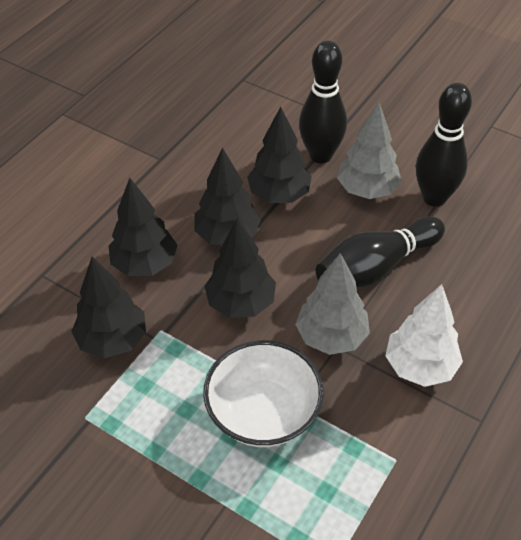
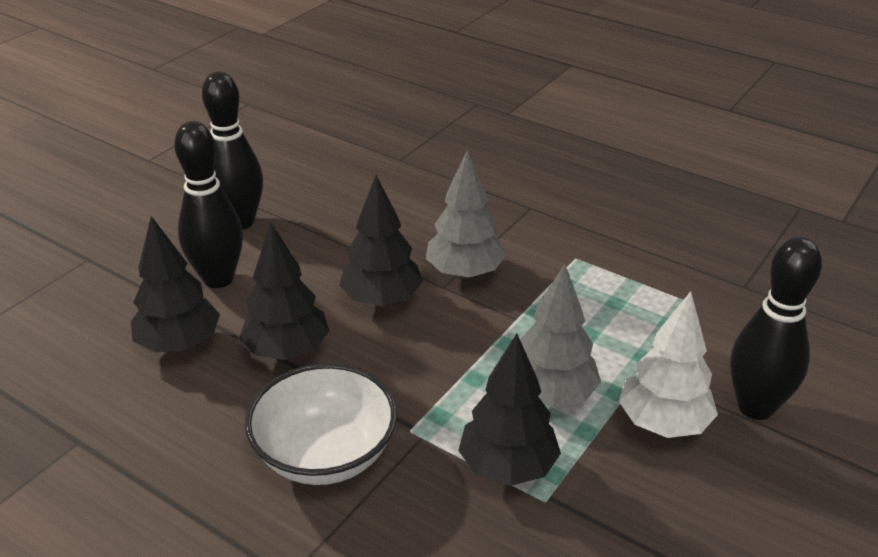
black tree: [71,257,146,358] [109,178,177,276] [194,148,261,245] [204,218,276,318] [247,107,312,203] = 5 -> [131,216,220,353] [239,222,329,360] [339,175,423,306] [458,333,561,486] = 4

